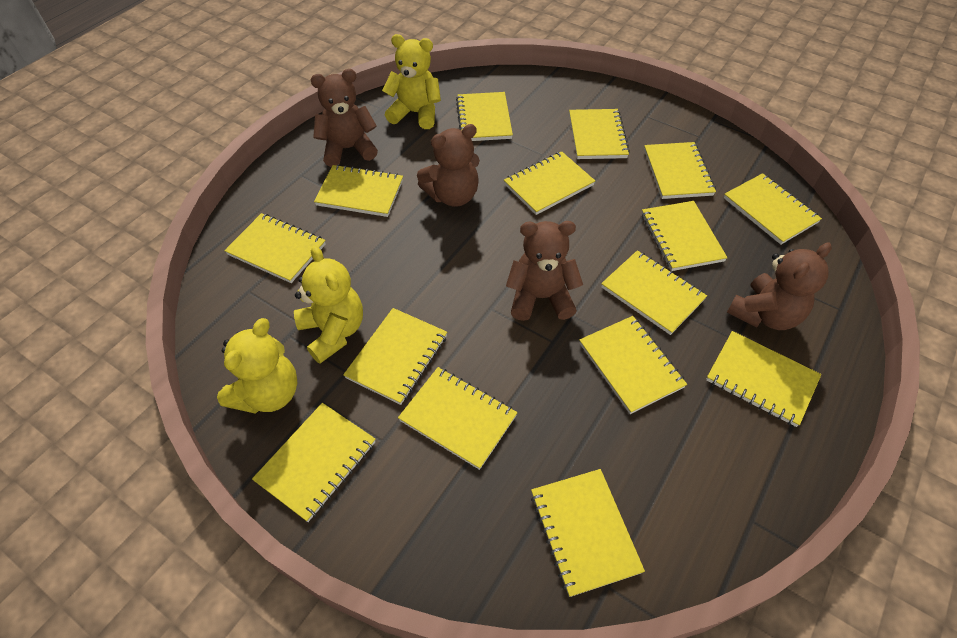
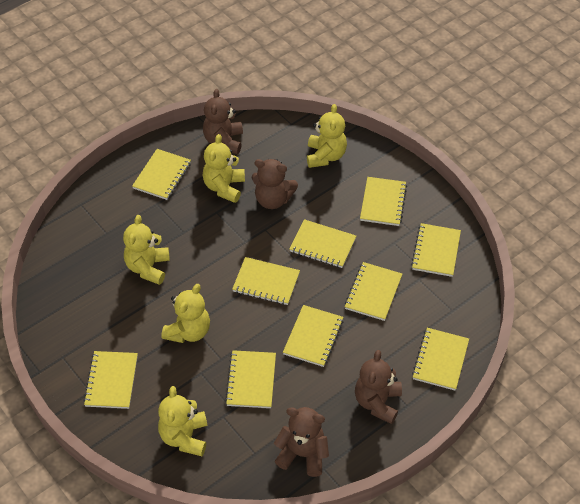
yellow notebook: [224,213,326,283] [252,403,376,522] [314,164,403,217] [343,308,447,405] [398,367,518,470] [456,92,513,141] [504,151,595,215] [531,469,645,597] [569,109,630,159] [579,316,687,414] [601,250,707,335] [642,201,728,271] [644,142,716,199] [706,331,821,427] [724,173,822,245] = 15 -> [83,351,138,409] [132,149,191,200] [225,350,276,408] [232,257,300,305] [283,305,343,367] [289,219,356,268] [345,262,402,321] [360,177,407,226] [411,223,461,277] [412,328,469,390] = 10
yellow teddy bear: [217,318,298,414] [294,246,363,363] [382,34,441,129] = 3 -> [123,215,170,285] [158,386,207,456] [162,284,210,343] [203,134,245,203] [307,104,347,168] = 5

